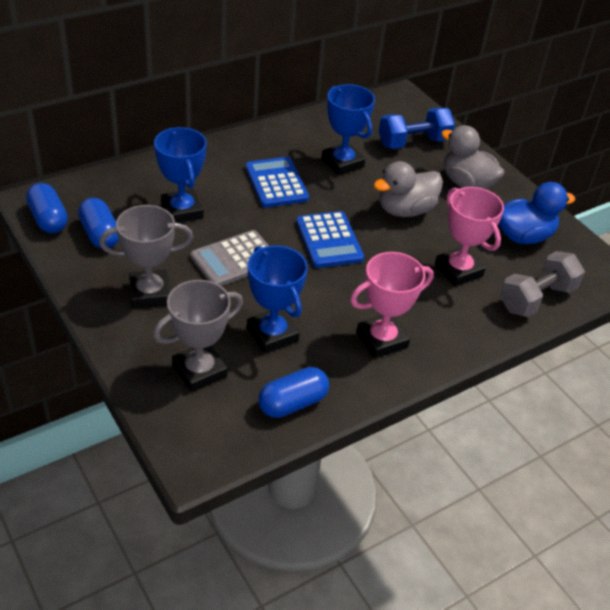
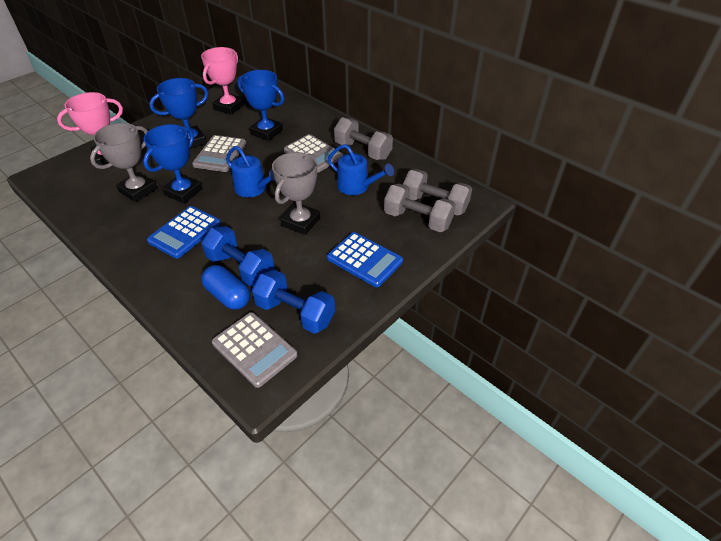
blue capsule: [26,183,68,233] [78,198,119,249] [258,367,329,418] = 3 -> [201,265,250,310] = 1
blue duck: [499,182,576,244] = 1 -> none = 0
blue dumbbell: [379,108,455,149] = 1 -> [201,226,275,287] [252,270,335,334] = 2
blue watering can: none = 0 -> [226,146,275,197] [328,144,394,195] = 2
grey calculator: [190,230,269,286] = 1 -> [192,135,246,172] [212,312,298,388] [284,134,343,173] = 3
grey duck: [374,161,443,217] [441,125,505,189] = 2 -> none = 0
grey dumbbell: [500,251,585,317] = 1 -> [334,117,393,160] [384,184,456,232] [403,169,472,216] = 3

